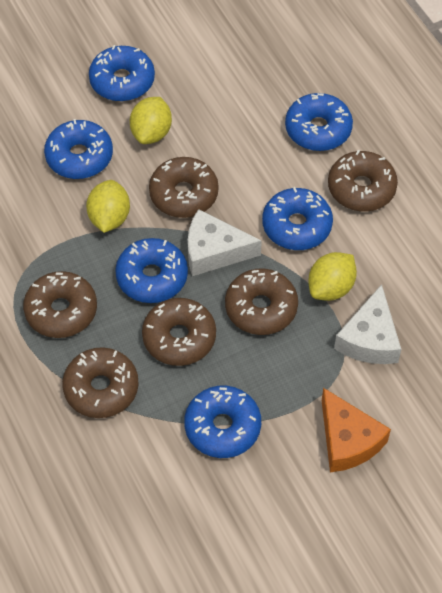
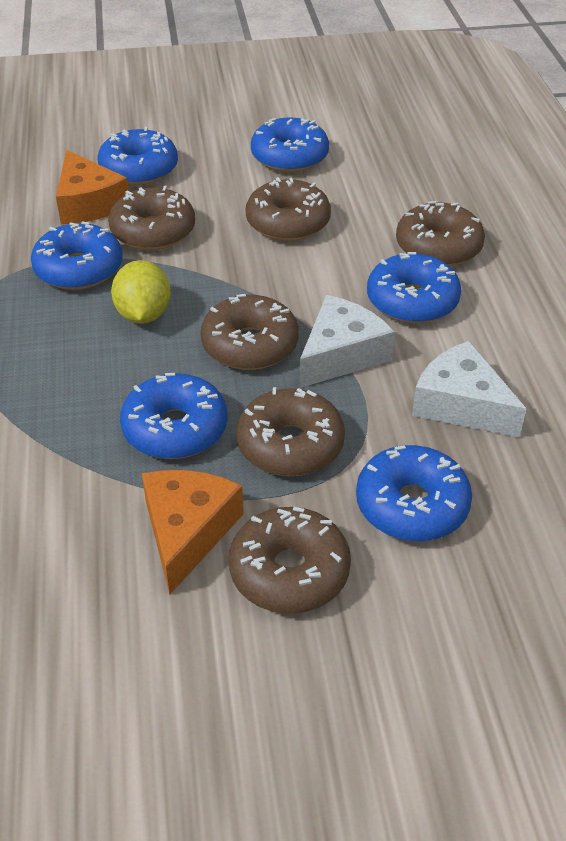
orange cheese: [322,388,391,472] = 1 -> [56,150,129,224] [142,470,244,594] = 2
yellow lemon: [86,180,130,233] [130,97,172,144] [308,252,357,301] = 3 -> [111,260,171,324] = 1

